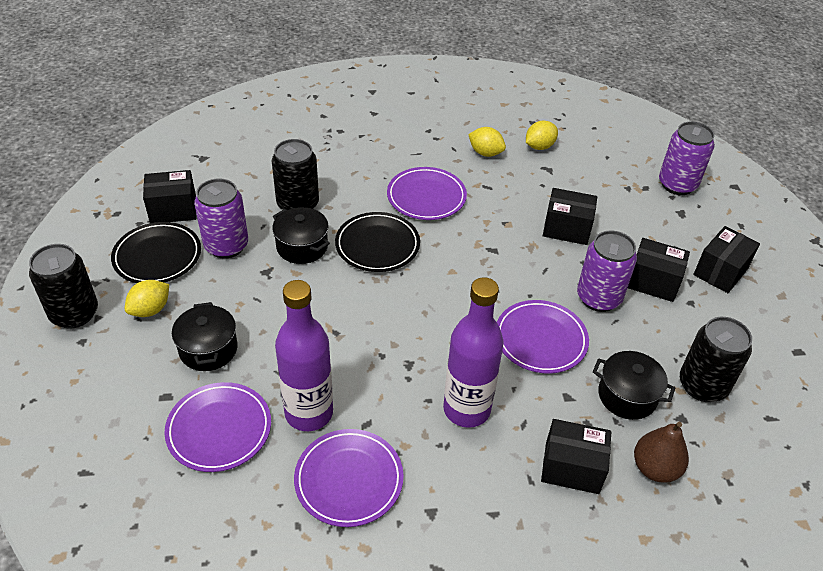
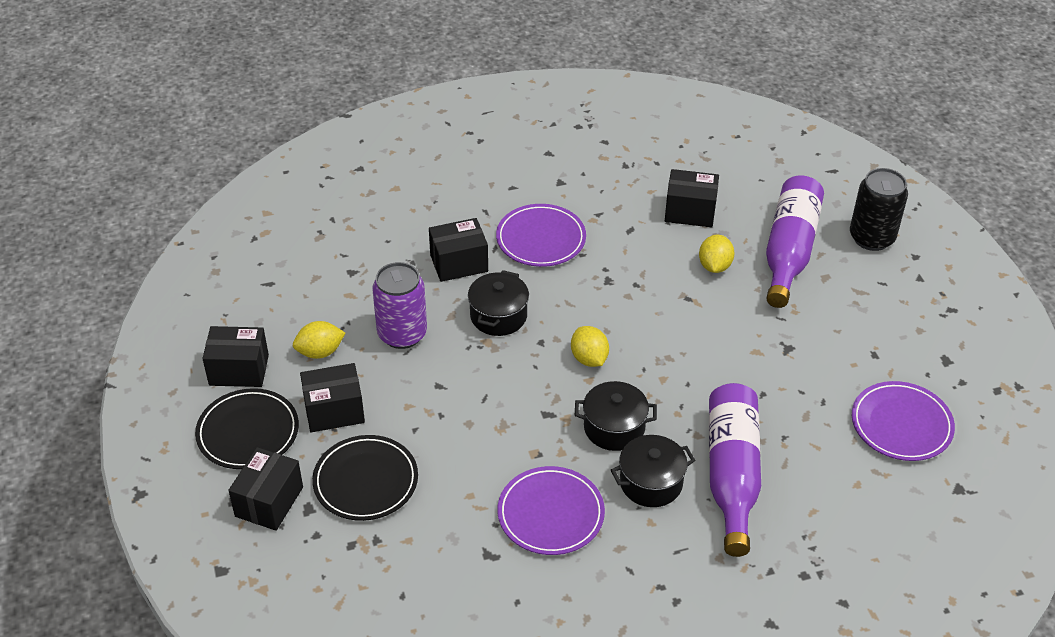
black can: [29,244,98,329] [272,139,319,210] [680,317,752,402] = 3 -> [850,168,908,251] = 1
brown pear: [634,422,689,483] = 1 -> none = 0
purple can: [194,178,248,259] [577,231,637,312] [659,122,715,195] = 3 -> [372,262,427,349] = 1
purple plate: [164,382,271,472] [294,429,403,527] [387,167,467,220] [497,300,589,374] = 4 -> [496,204,586,267] [497,466,605,555] [852,381,955,461] = 3

